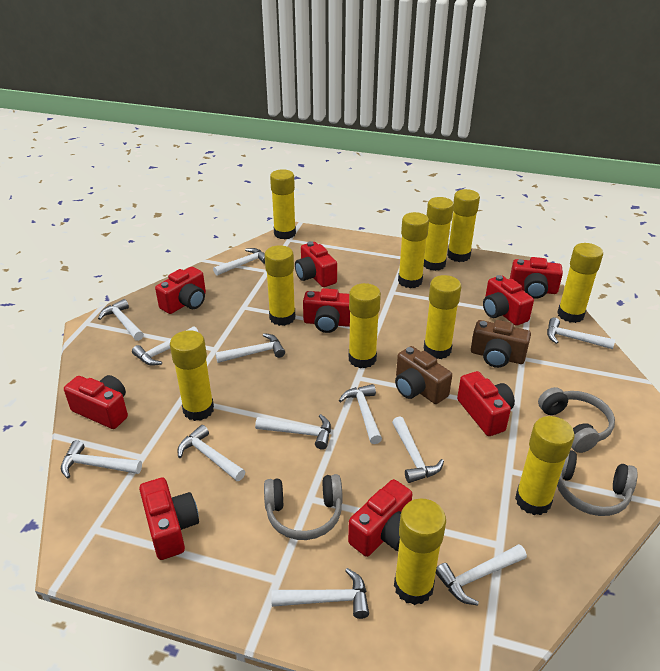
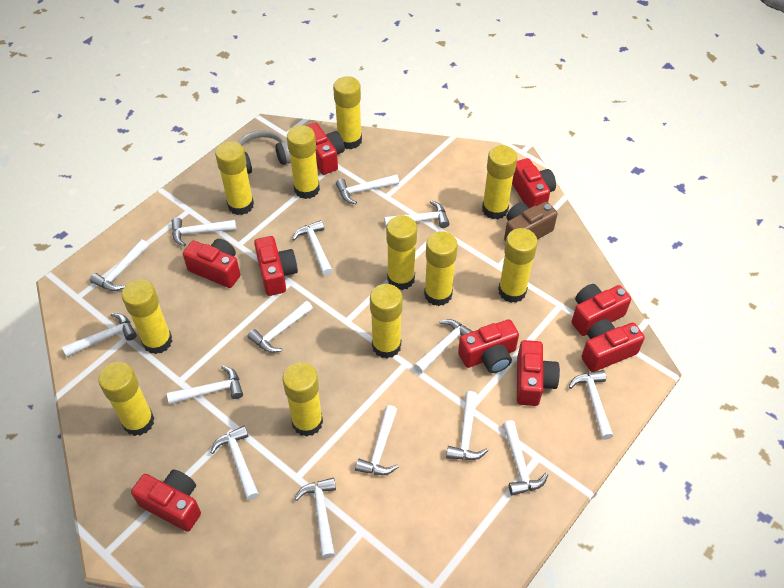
brown camera: [395,346,452,404] [471,320,531,368] = 2 -> [504,202,558,242] = 1
grey headphones: [264,474,343,540] [538,387,615,453] [557,450,638,516] = 3 -> [238,130,291,174] = 1
white hammer: [61,440,142,478] [98,299,144,341] [132,326,198,366] [177,425,245,481] [213,248,265,276] [215,333,285,363] [255,414,331,450] [271,568,369,619] [339,384,382,444] [392,416,444,483] [436,544,527,606] [547,318,615,349] = 12 -> [62,313,137,357] [90,239,149,291] [167,365,243,404] [171,218,236,246] [210,426,259,500] [248,301,313,353] [292,220,333,276] [295,478,336,559] [336,174,399,204] [355,405,398,475] [384,200,450,228] [414,319,473,373] [446,391,488,460] [503,420,548,496] [569,370,613,440] = 15

